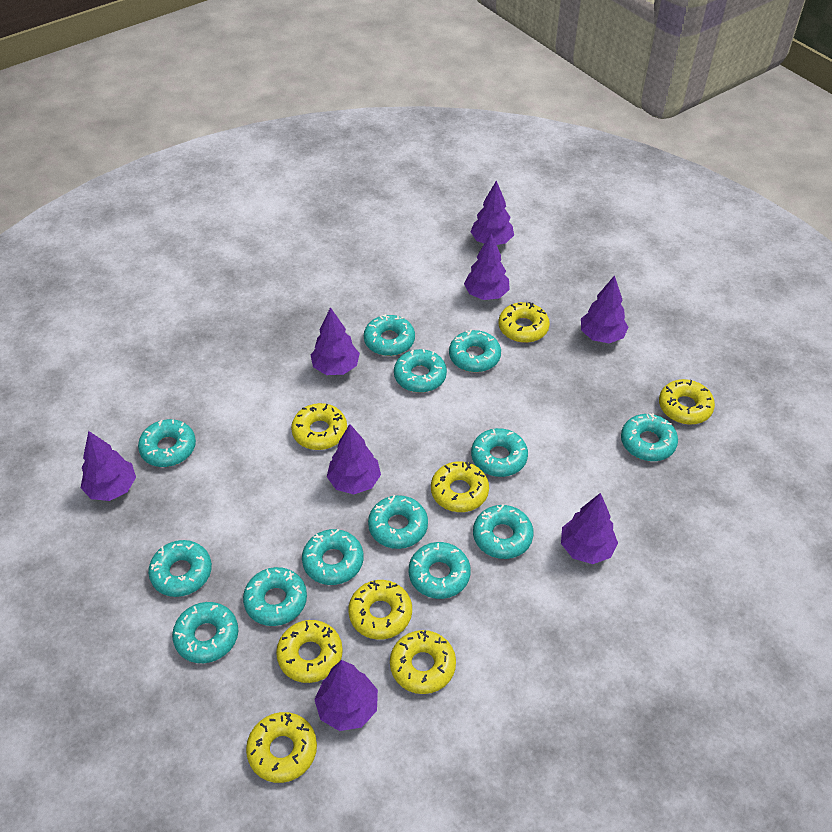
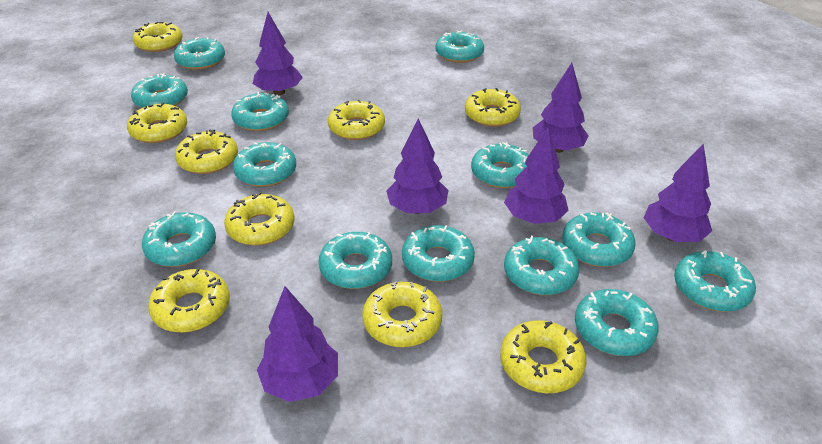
purple tree: [81,431,136,501] [311,307,360,375] [314,660,378,731] [327,424,381,494] [464,234,510,300] [470,180,514,245] [561,493,618,564] [581,275,629,343] = 8 -> [253,12,303,95] [257,286,338,402] [386,118,449,214] [504,127,569,224] [533,63,589,153] [644,143,712,242] = 6
yellow donut: [246,712,317,783] [276,620,343,683] [291,403,347,450] [348,580,412,639] [390,630,456,694] [431,461,489,512] [499,302,550,343] [659,379,715,425] = 8 -> [127,103,187,143] [133,22,183,52] [148,268,230,333] [175,129,238,174] [224,192,295,246] [328,100,385,140] [362,281,442,347] [465,88,521,127] [500,320,586,393] = 9

